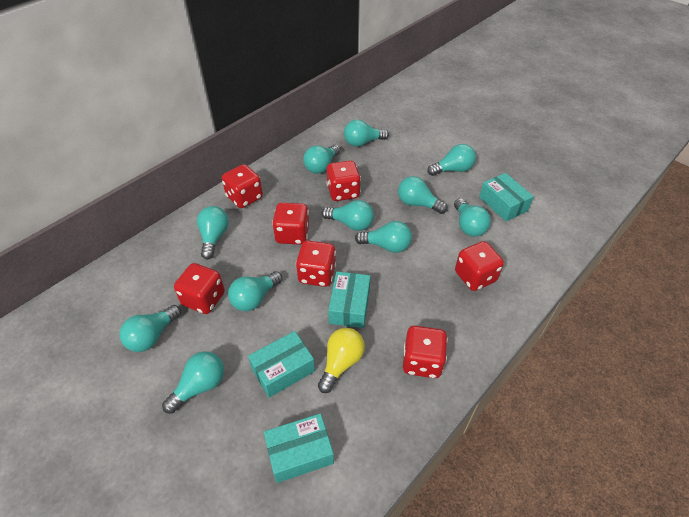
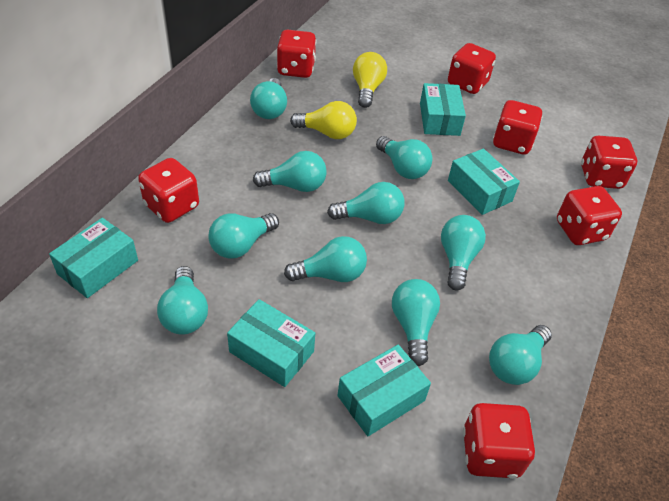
turquoise box: [248,331,315,398] [264,413,334,483] [328,271,370,328] [479,173,534,221] = 4 -> [49,218,138,298] [227,299,315,387] [337,345,431,436] [420,83,466,136] [448,149,520,215] = 5
turquoise light bulb: [119,305,181,352] [162,351,224,414] [197,206,229,259] [228,271,282,311] [303,145,340,174] [322,200,374,231] [344,120,389,147] [355,221,412,253] [398,176,448,214] [427,144,476,176] [454,198,491,237] = 11 -> [157,266,208,335] [208,213,279,259] [250,78,287,119] [253,151,327,192] [284,236,367,282] [327,182,405,224] [376,136,433,179] [392,279,440,366] [441,215,486,290] [489,325,552,385] = 10
yellow light bulb: [318,328,365,393] = 1 -> [290,101,357,139] [353,52,387,108] = 2

